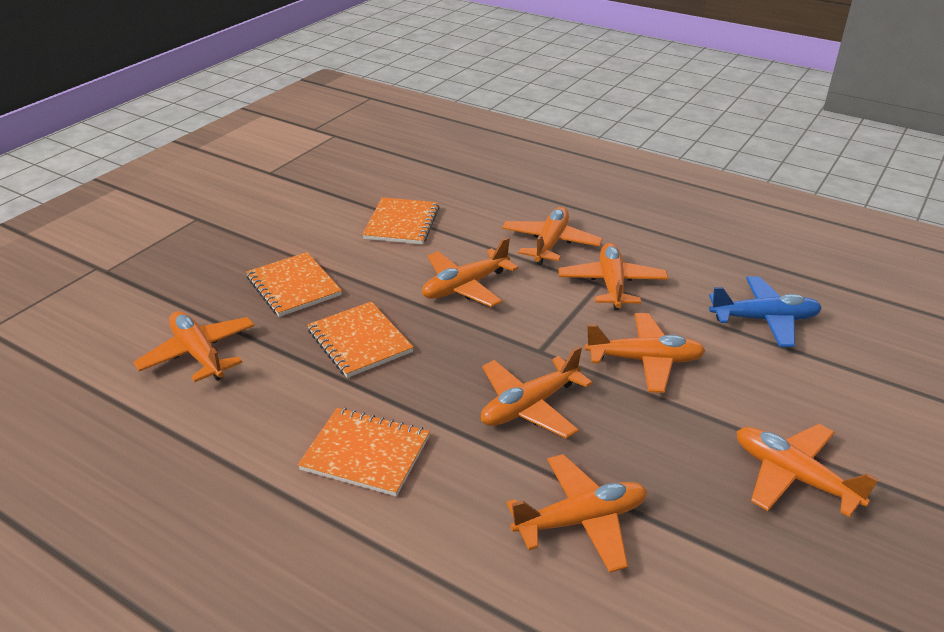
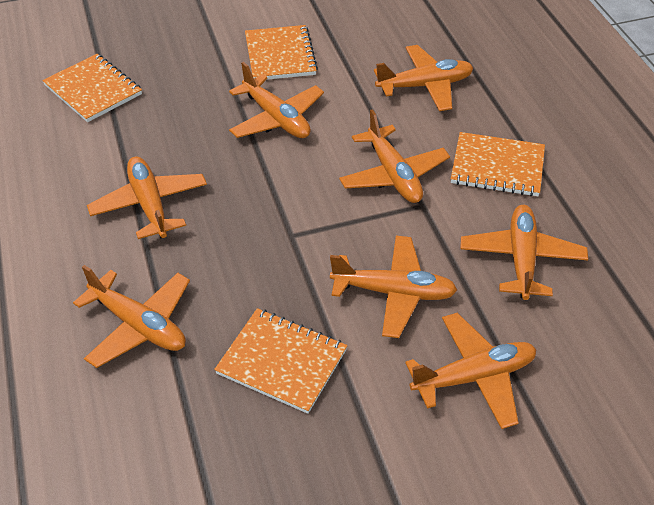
blue plane: [709,276,822,347] = 1 -> none = 0

